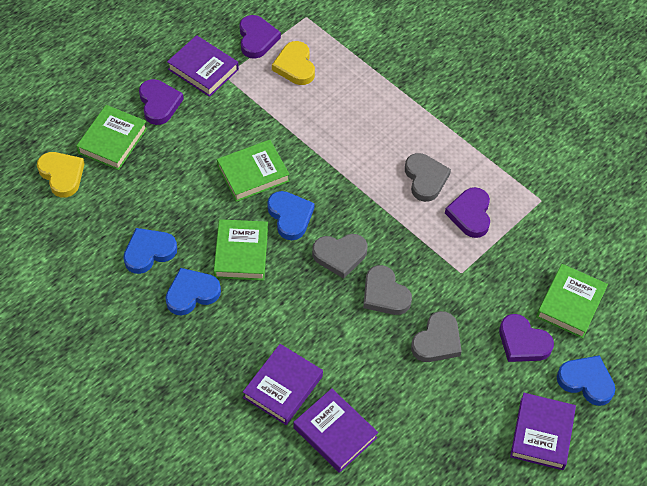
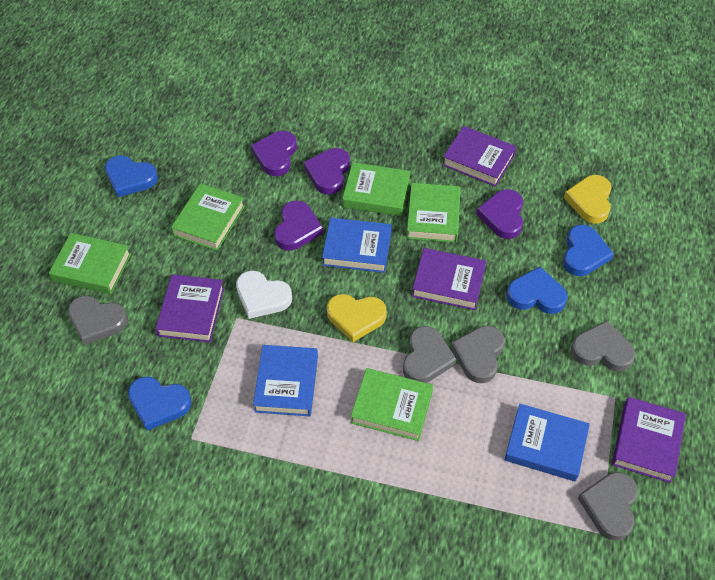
blue book: none = 0 -> [253,345,318,416] [322,218,392,273] [504,404,590,481] = 3
green book: [76,105,147,170] [214,219,268,280] [217,140,290,202] [536,264,608,339] = 4 -> [49,233,131,294] [171,183,245,251] [342,162,411,216] [351,368,433,441] [407,183,461,243] = 5
grey heart: [312,234,368,279] [363,265,412,315] [405,153,451,202] [411,311,462,362] = 4 -> [68,296,128,345] [403,326,457,383] [451,326,504,383] [571,321,636,371] [578,472,638,541] = 5
white heart: none = 0 -> [236,270,292,319] = 1

